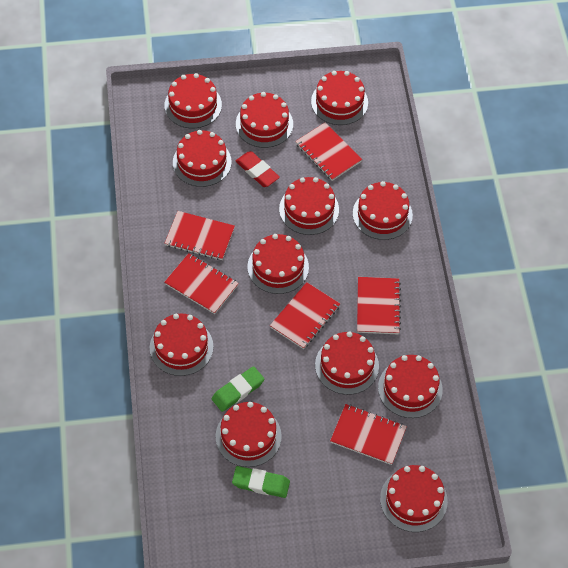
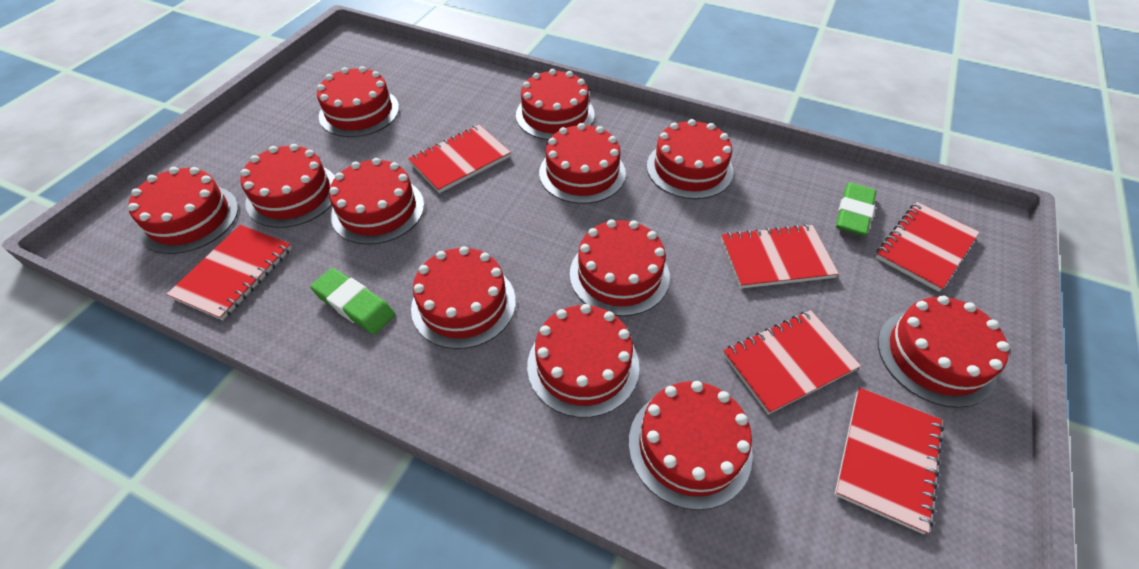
red eraser: [236,151,280,187] = 1 -> none = 0

